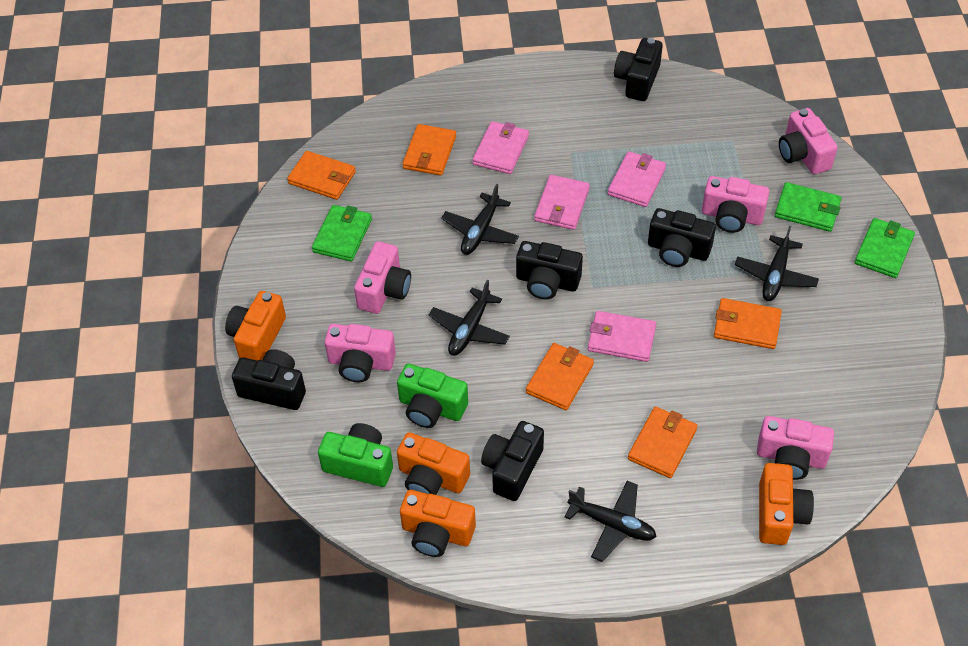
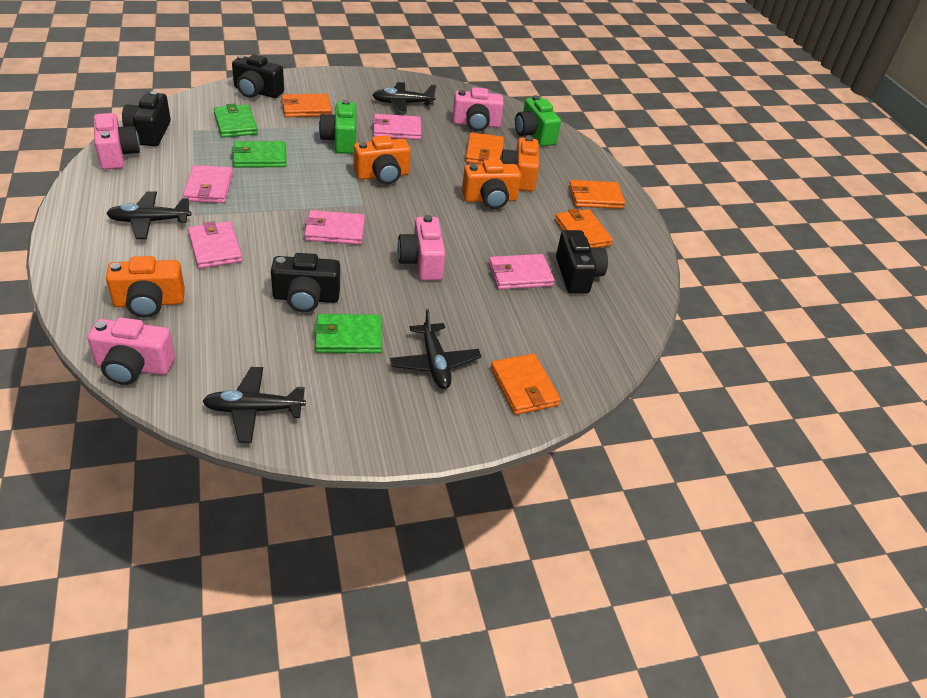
black camera: [232,349,306,410] [481,421,544,501] [516,241,583,299] [614,38,663,101] [648,208,716,267] = 5 -> [122,91,171,146] [232,54,284,98] [271,253,340,312] [556,230,608,294] = 4
pink camera: [325,324,396,382] [354,241,411,314] [702,176,769,233] [757,416,834,480] [779,108,838,174] = 5 -> [87,317,175,385] [94,113,140,170] [397,215,445,281] [453,87,504,131] = 4
pink wallet: [473,121,529,174] [534,175,590,230] [588,311,656,362] [608,151,666,207] = 4 -> [183,165,233,203] [188,221,243,269] [304,210,365,245] [372,114,421,140] [489,254,554,290] = 5

